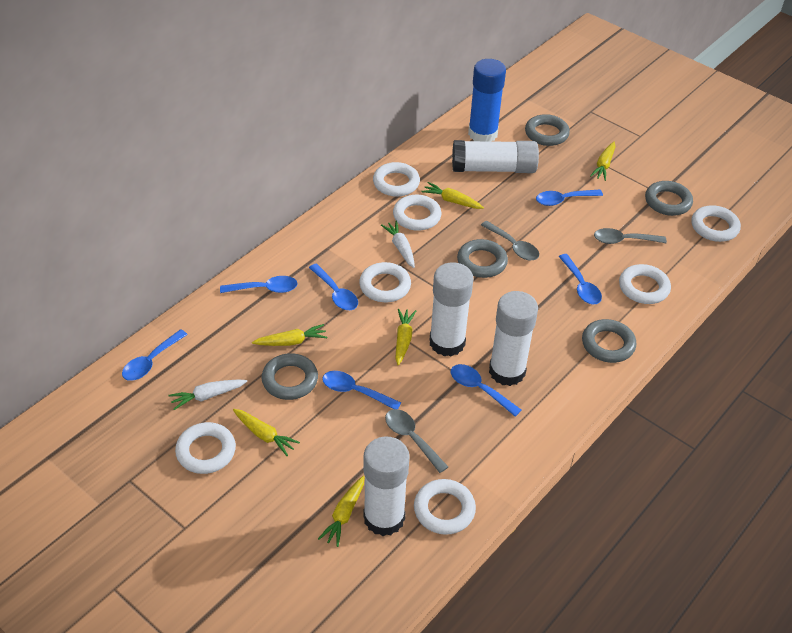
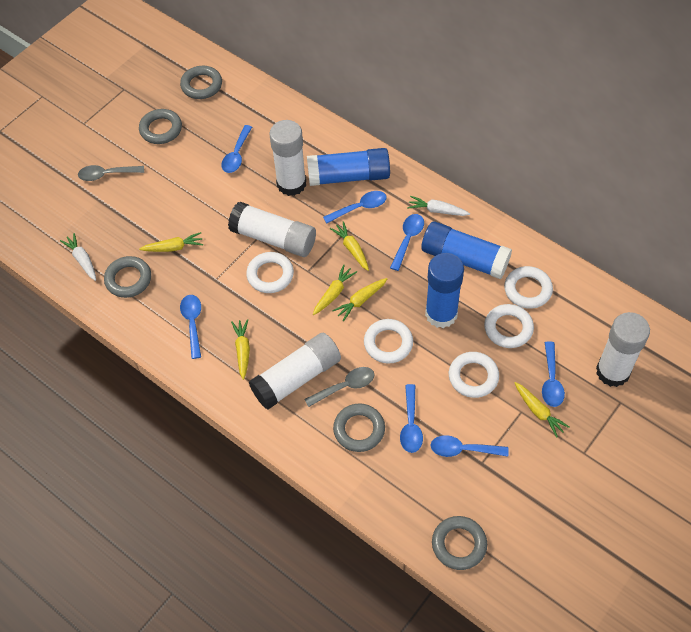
blue glue stick: [468,59,506,142] = 1 -> [307,148,390,186] [421,221,512,279] [425,253,464,328] = 3
grey spoon: [385,409,448,473] [481,221,539,260] [594,228,667,244] = 3 -> [78,165,144,181] [304,367,375,407] = 2
white ring: [175,422,236,474] [359,262,411,302] [373,162,420,196] [393,194,441,231] [414,479,476,535] [619,264,671,304] [691,205,741,242] = 7 -> [246,252,294,293] [364,319,413,364] [449,352,499,398] [484,304,534,348] [504,266,553,309] = 5

